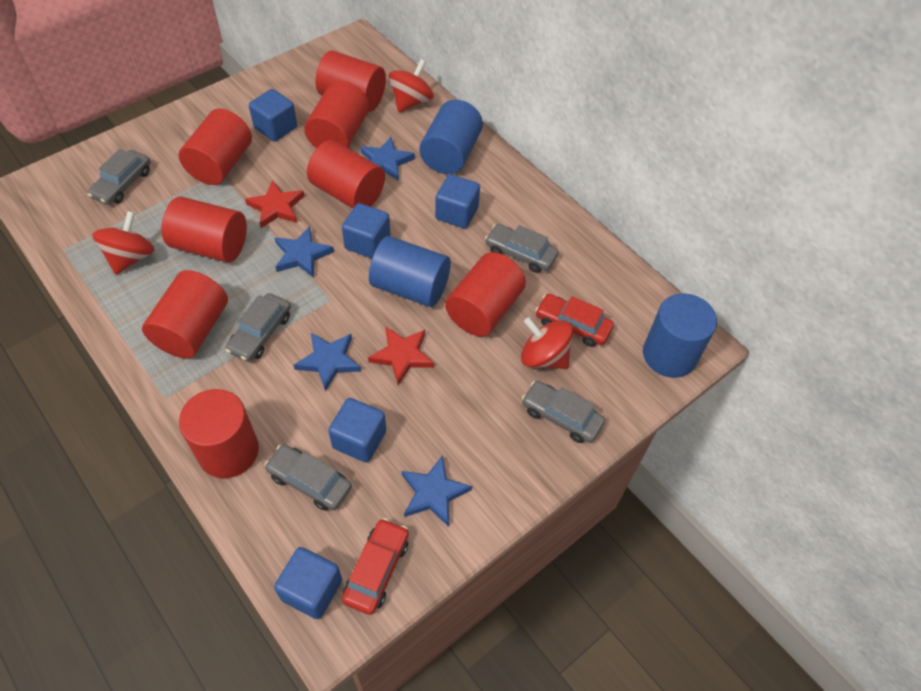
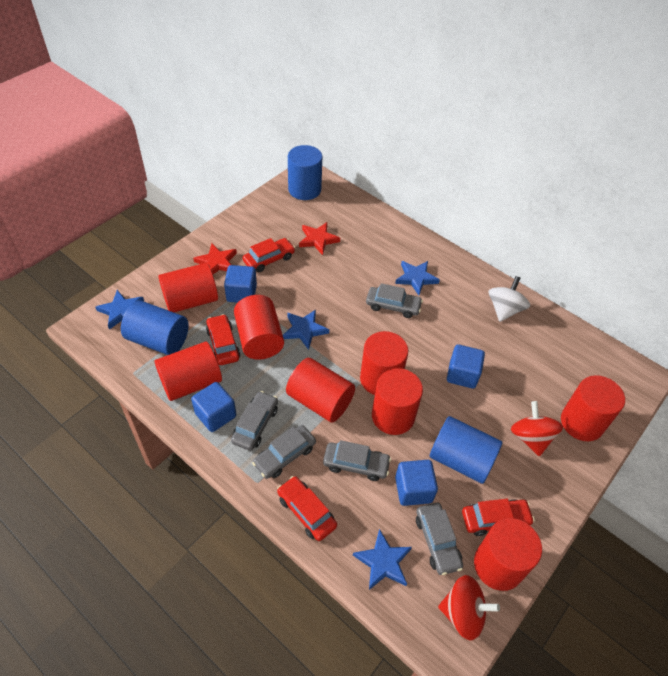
blue cube: [249,89,297,142] [274,547,342,619] [328,398,386,463] [342,203,390,259] [435,174,480,229] = 5 -> [191,382,236,432] [224,265,257,303] [395,460,438,506] [447,345,485,388] = 4
red car: [342,518,409,615] [535,294,614,347] = 2 -> [206,314,240,365] [243,238,295,272] [277,476,337,541] [462,499,535,536] = 4
red spinning top: [92,211,154,275] [389,60,434,112] [521,317,573,369] = 3 -> [438,575,500,641] [511,401,563,456] = 2
white spinning top: none = 0 -> [489,276,530,322] = 1

